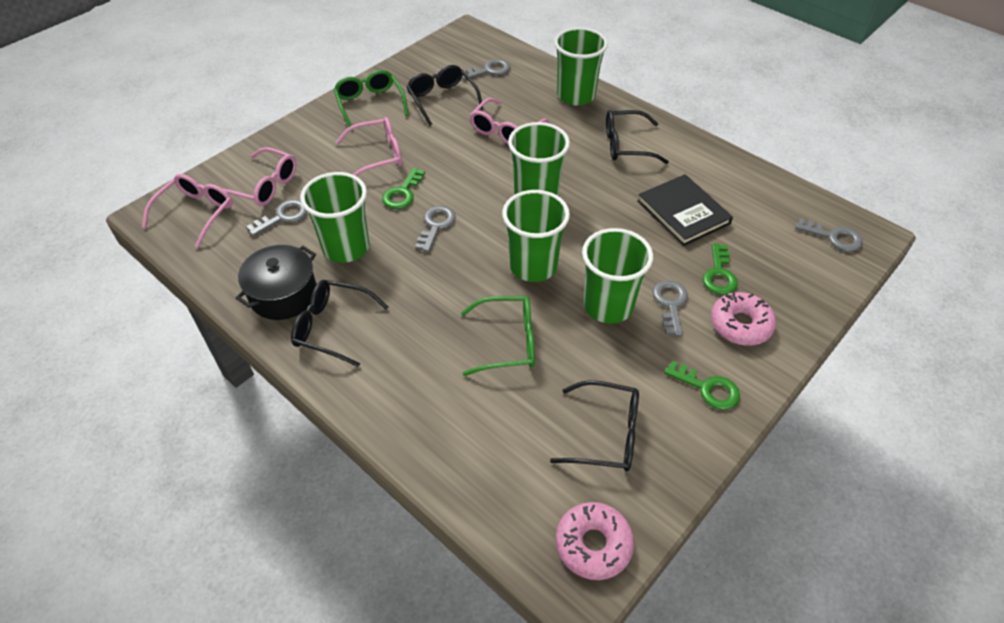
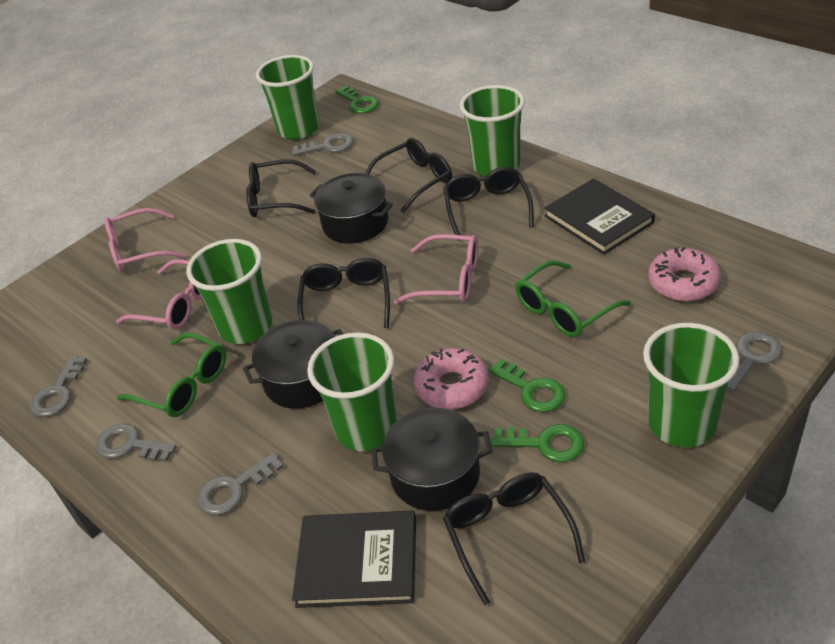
black book: [637,174,733,246] = 1 -> [292,510,416,608] [544,178,655,255] = 2
black glasses: [291,280,388,367] [407,65,483,126] [550,380,639,471] [606,110,669,164] = 4 -> [246,159,316,217] [297,258,390,328] [365,138,452,213] [443,167,534,235] [443,472,585,605] = 5
black pot: [236,245,317,320] = 1 -> [243,320,343,409] [310,173,393,244] [372,407,492,511] = 3
pink glasses: [142,174,233,248] [224,147,297,206] [335,117,402,176] [470,98,550,144] = 4 -> [104,208,186,272] [116,259,203,330] [394,234,478,304] = 3

